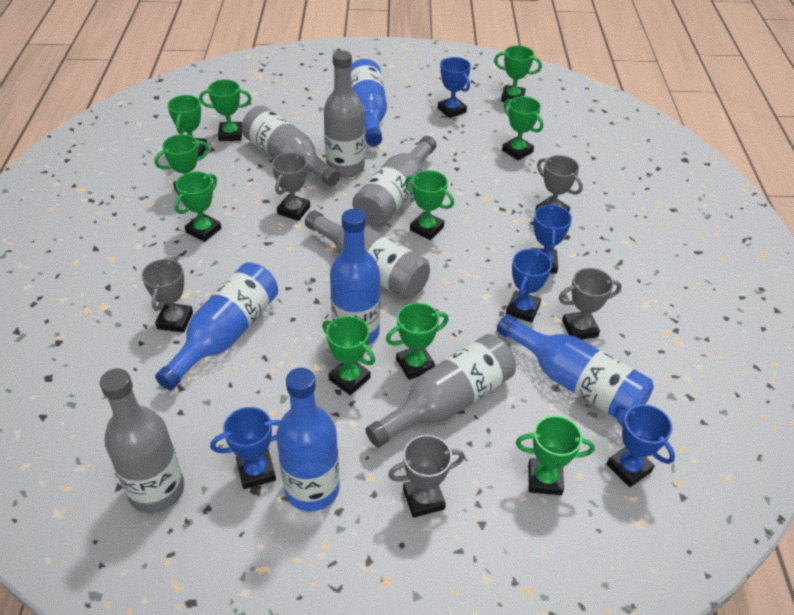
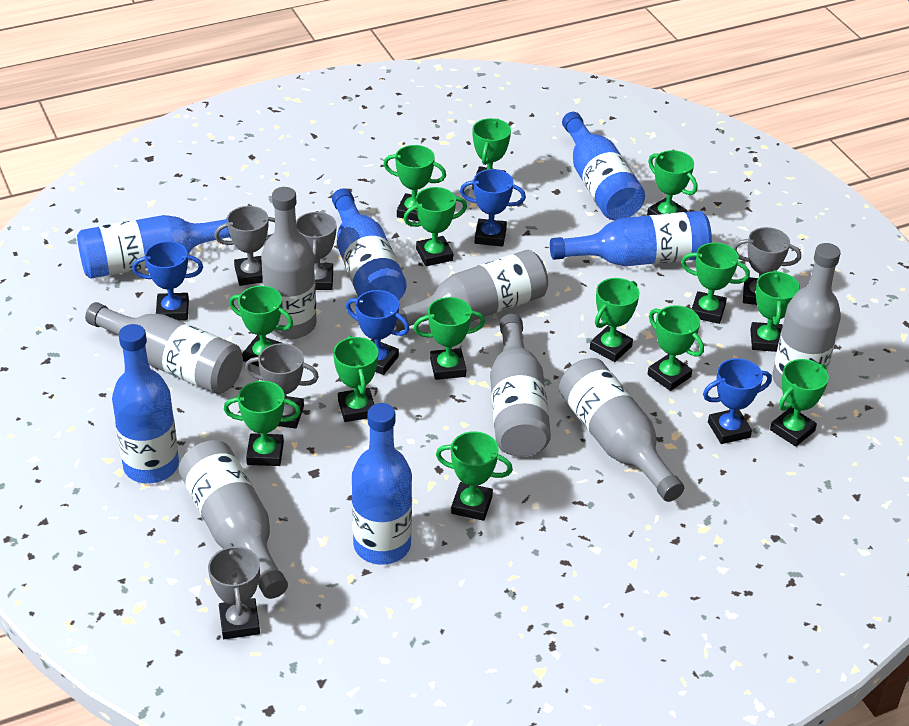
blue bottle: [155,263,278,390] [276,368,340,511] [330,209,381,345] [351,59,387,146] [497,314,654,421] = 5 -> [77,215,231,279] [112,324,179,483] [332,188,407,301] [352,403,412,565] [550,211,712,266] [562,112,645,220] = 6
blue trophy: [210,407,280,489] [438,57,471,118] [506,249,552,323] [531,204,572,274] [607,404,675,487] = 5 -> [132,241,203,321] [346,290,409,375] [460,169,526,247] [703,358,772,444] = 4
green trophy: [154,134,209,196] [167,95,207,157] [174,172,221,242] [199,80,251,141] [323,316,375,395] [386,303,449,380] [405,170,454,240] [494,45,542,102] [502,96,543,161] [516,416,595,495] = 10 -> [224,381,301,466] [229,286,293,367] [333,336,379,422] [384,145,446,221] [403,187,467,266] [413,297,485,380] [436,431,513,521] [472,118,511,190] [590,278,639,362] [647,150,698,215] [648,305,704,391] [681,243,750,324] [750,270,800,352] [770,359,829,447] = 14
grey bottle: [100,369,184,513] [241,106,340,186] [305,210,430,299] [324,50,365,178] [353,136,436,227] [366,334,516,448] = 6 -> [85,302,243,394] [179,440,288,599] [261,187,317,339] [394,250,548,331] [490,314,551,457] [559,358,684,502] [772,243,841,389] = 7

